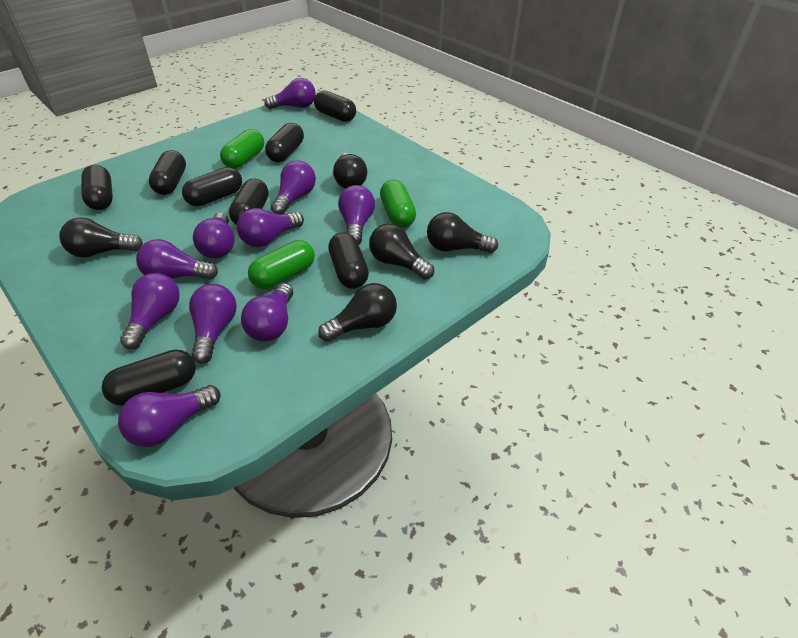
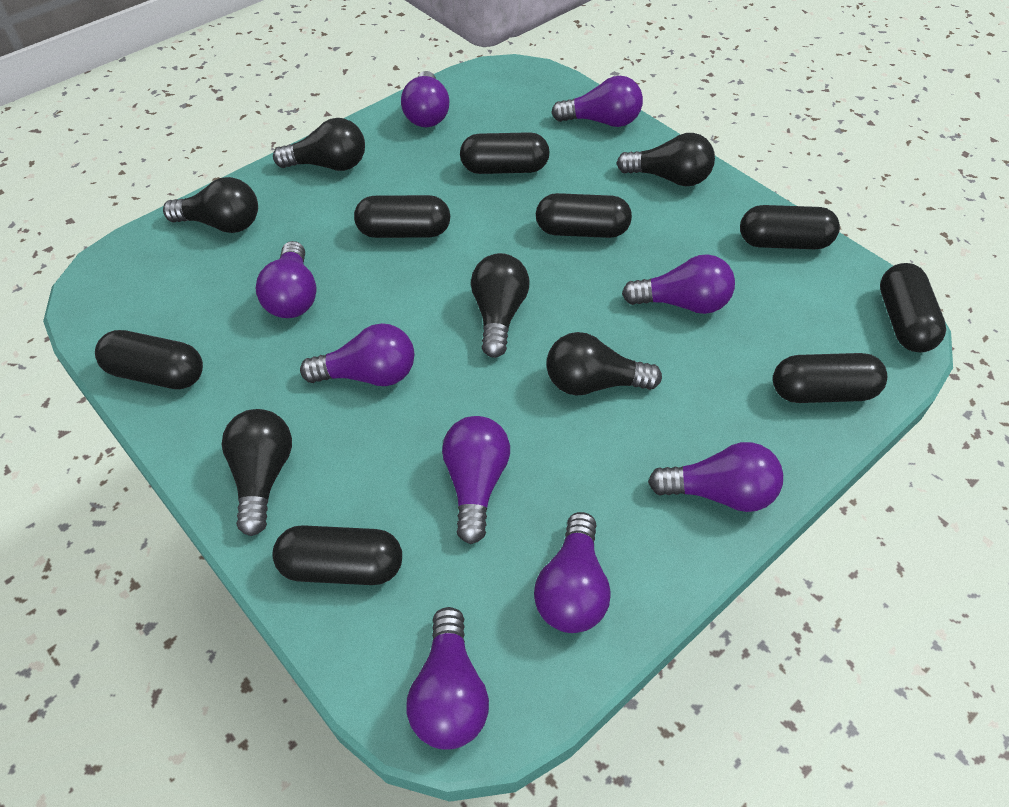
black light bulb: [59,217,143,258] [318,283,397,342] [333,153,367,188] [369,224,434,279] [427,212,498,253] = 5 -> [163,177,258,233] [222,409,292,536] [273,118,365,171] [471,253,529,358] [546,332,662,396] [617,133,715,186] = 6
green capsule: [220,129,264,169] [248,240,315,289] [380,180,416,228] = 3 -> none = 0
purple light bulb: [118,385,221,447] [120,273,180,349] [136,239,218,280] [189,284,237,364] [193,213,235,258] [237,208,304,247] [241,283,293,341] [264,78,316,109] [271,160,316,214] [338,185,375,245] = 10 -> [256,241,317,318] [300,323,414,386] [401,71,450,127] [407,607,489,750] [442,416,510,544] [534,512,611,633] [551,76,643,127] [622,254,735,314] [648,442,783,512] = 9

